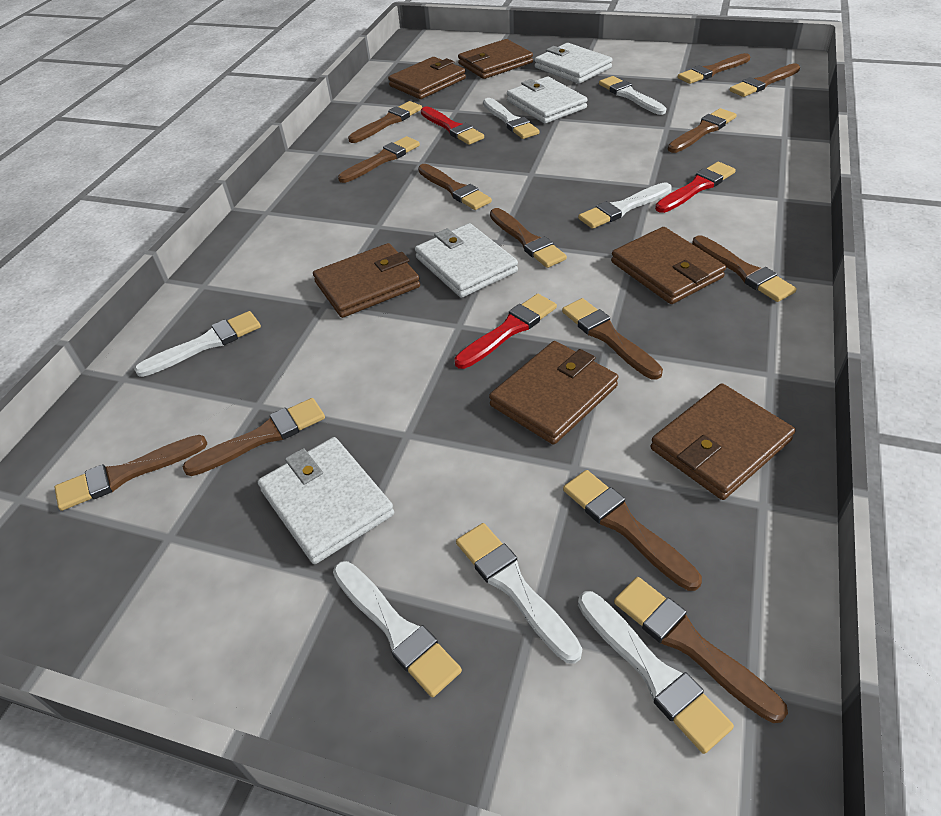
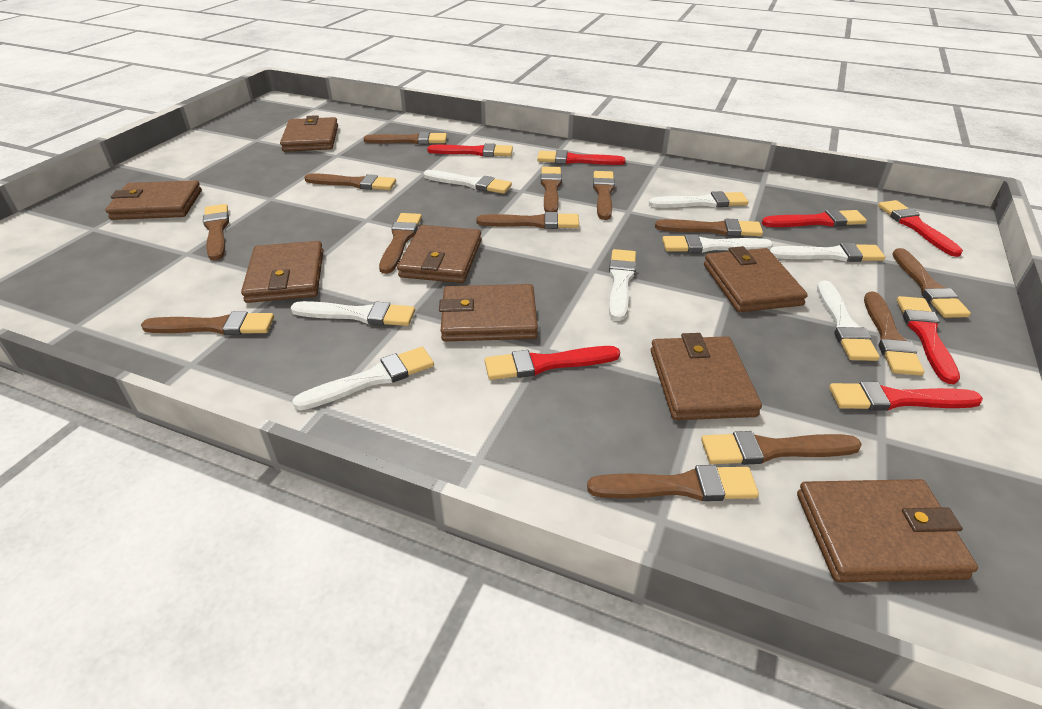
brown wallet: [313,243,420,318] [388,57,466,99] [458,39,533,79] [489,341,619,445] [611,227,726,304] [650,383,795,500] = 6 -> [105,180,202,220] [241,241,324,303] [280,115,338,152] [397,225,482,283] [439,284,538,341] [651,333,762,420] [704,246,808,312] [797,479,978,583] = 8
red brush: [421,106,484,145] [454,294,557,369] [655,162,736,213] = 3 -> [427,143,513,157] [485,346,620,380] [537,150,625,165] [762,209,867,227] [829,381,983,411] [878,200,963,257] [897,296,960,384] = 7
white brush: [134,311,261,377] [333,561,462,697] [456,523,582,664] [483,98,539,139] [578,182,672,229] [578,591,734,754] [599,76,666,115] = 7 -> [290,301,415,326] [292,347,434,410] [424,170,512,194] [609,249,636,321] [649,191,749,208] [662,234,773,253] [769,243,885,262] [817,281,880,361] = 8
white wallet: [258,437,394,564] [415,223,518,298] [507,77,588,124] [535,43,612,84] = 4 -> none = 0

